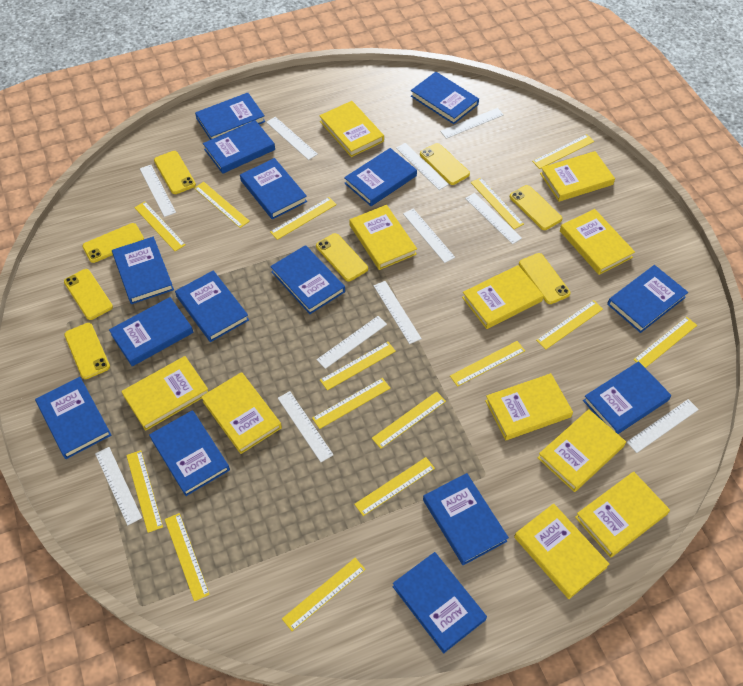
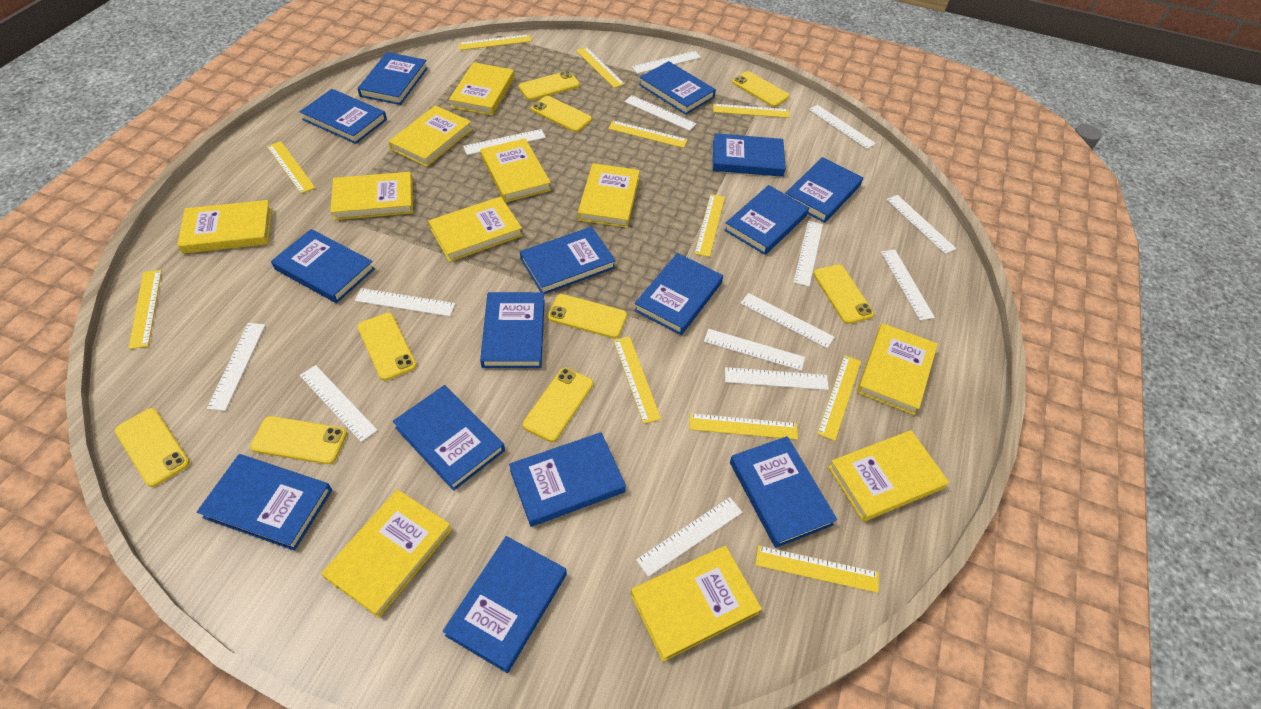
white ruler: [95,447,142,525] [140,165,176,217] [266,117,318,160] [278,391,333,462] [317,316,387,369] [374,281,422,344] [396,143,449,190] [403,208,455,263] [440,108,504,139] [465,193,522,244] [627,399,699,453] = 11 -> [207,323,265,411] [300,365,378,442] [355,288,455,316] [463,129,546,155] [624,95,697,131] [632,51,701,74] [636,497,743,577] [704,329,805,371] [725,367,829,390] [740,293,834,348] [793,221,823,287] [809,105,876,149] [881,250,935,320] [886,195,957,254] = 14
yellow phone: [64,269,113,320] [64,323,110,379] [82,223,144,263] [154,151,196,194] [316,233,368,282] [420,143,470,185] [510,185,562,230] [519,253,571,304] = 8 -> [115,408,190,487] [250,416,347,464] [357,313,417,381] [519,71,580,100] [523,368,593,442] [531,96,592,132] [548,294,627,338] [732,71,789,107] [813,264,874,324] = 9
yellow ruler: [126,450,163,533] [134,201,186,251] [165,513,210,601] [194,182,250,228] [270,197,337,240] [282,558,366,631] [312,378,390,429] [320,342,396,391] [354,457,435,516] [372,391,446,449] [450,341,525,387] [471,177,524,229] [532,134,594,169] [536,300,603,350] [634,317,697,368] = 15 -> [128,270,162,349] [267,141,315,194] [459,34,532,50] [576,47,625,88] [608,121,688,148] [613,336,661,424] [689,413,798,440] [694,194,725,257] [713,104,790,118] [756,545,879,593] [817,355,861,441] = 11

